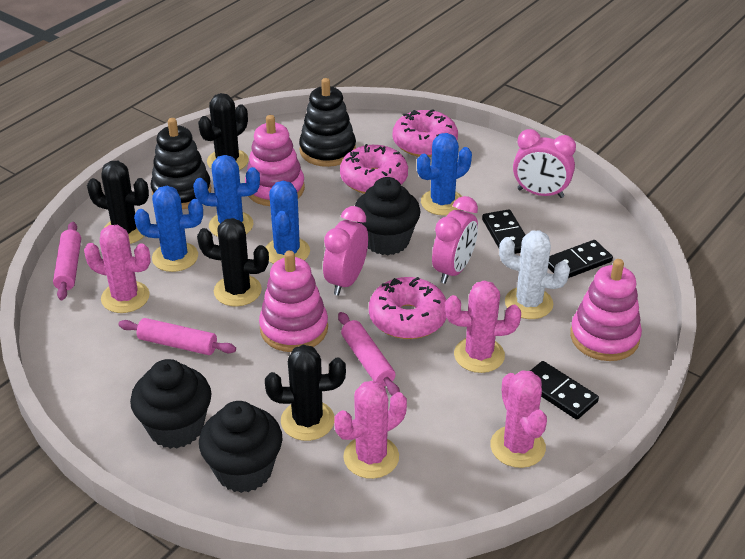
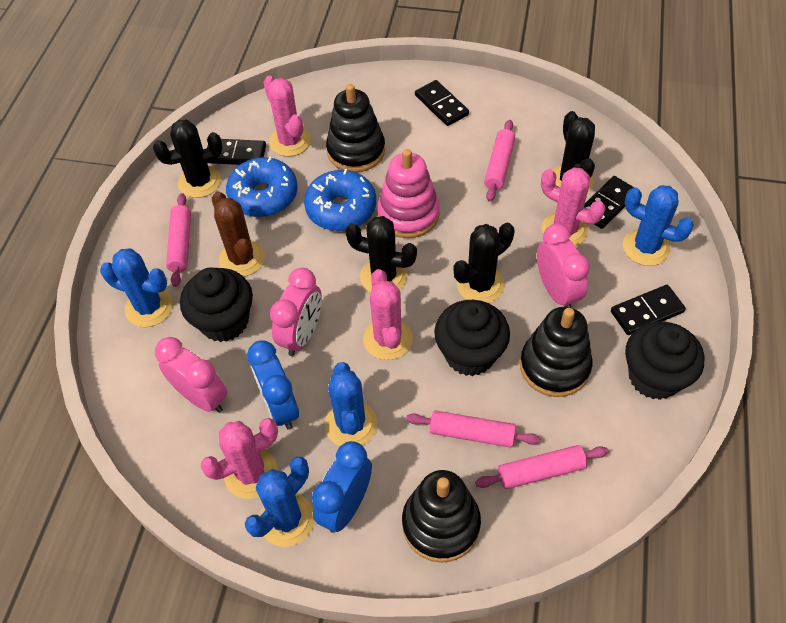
black domino: [482,209,525,254] [530,361,599,420] [548,240,613,278] = 3 -> [207,139,266,165] [415,80,469,126] [584,176,634,229] [611,285,686,335] = 4
black stacking toy: [151,118,211,209] [299,78,356,167] = 2 -> [326,84,385,172] [402,470,481,563] [520,307,592,397] = 3
blue clock: none = 0 -> [247,341,299,430] [312,441,372,533] = 2
blue donut: none = 0 -> [226,157,298,217] [304,169,376,231] = 2
brown cactus: none = 0 -> [212,192,265,277] = 1
pink donut: [340,144,408,194] [369,277,447,339] [393,109,458,157] = 3 -> none = 0
pink rolling pin: [53,222,81,300] [118,318,236,355] [338,312,400,396] = 3 -> [166,193,191,287] [406,410,540,448] [475,445,608,489] [484,120,515,202] = 4
pink stacking toy: [245,115,305,206] [259,250,328,352] [570,259,642,361] = 3 -> [377,149,440,238] = 1
white cactus: [499,230,570,319] = 1 -> none = 0

